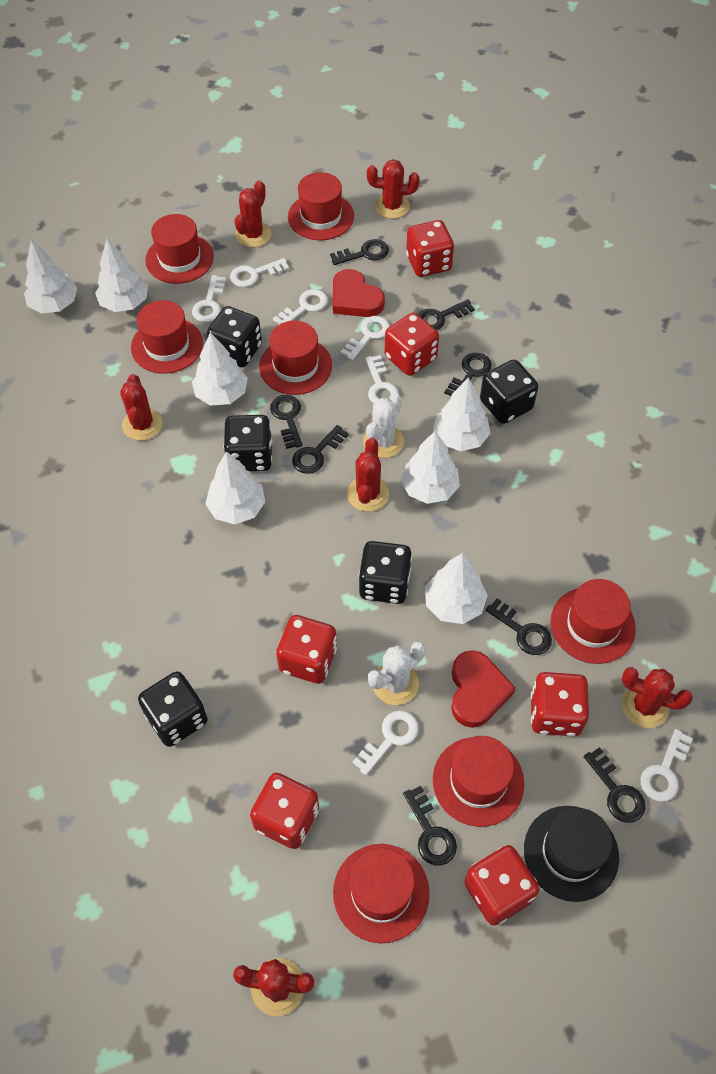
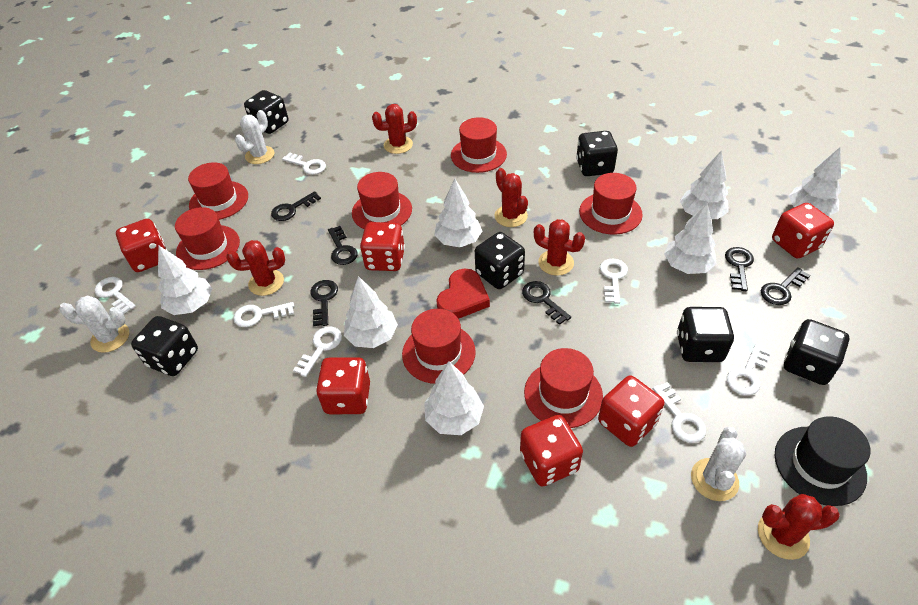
black dice: [138,672,208,747] [207,306,262,367] [223,415,272,472] [358,541,412,604] [480,360,538,424] = 5 -> [131,316,198,376] [244,90,288,134] [475,232,525,289] [576,131,618,176] [677,307,734,362] [784,319,849,385] = 6
black key: [270,395,302,449] [292,425,349,474] [330,239,389,265] [403,786,457,866] [418,299,475,330] [444,353,492,396] [486,598,552,655] [584,747,645,823] = 8 -> [271,191,321,221] [310,280,338,326] [328,226,357,265] [522,281,571,325] [725,247,754,291] [761,267,810,305] = 6
red cactus: [120,374,163,441] [233,958,314,1016] [234,180,271,247] [347,438,389,512] [367,159,420,219] [622,667,693,728] = 6 -> [227,240,285,296] [372,104,417,154] [494,168,528,227] [534,219,585,276] [758,494,840,560] = 5
red heart: [333,269,385,317] [451,650,516,728] = 2 -> [436,269,490,319] = 1
white cactus: [363,393,404,458] [368,641,425,705] = 2 -> [59,296,129,353] [235,110,274,164] [691,427,746,501] = 3

